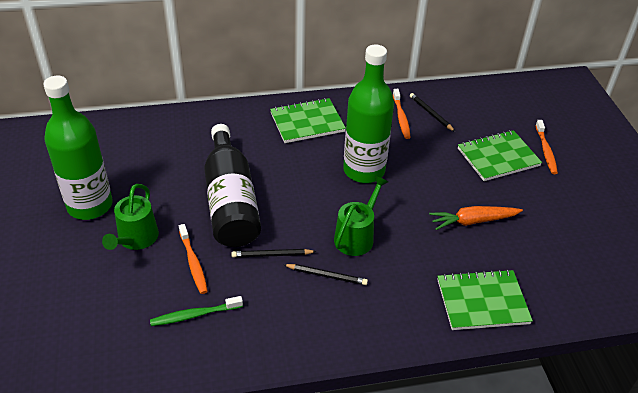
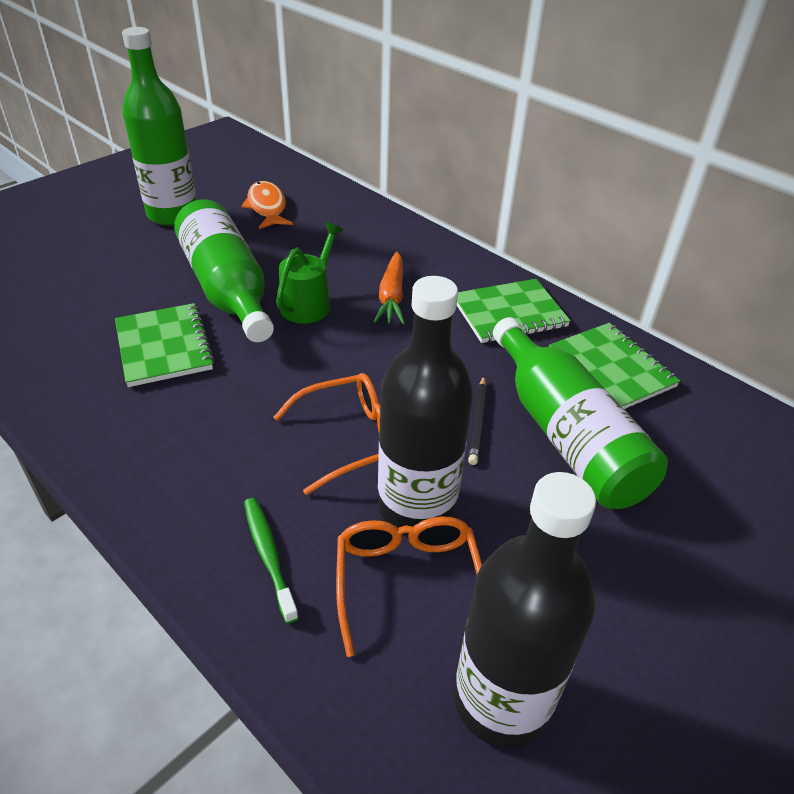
black bottle: [204,124,261,247] = 1 -> [378,276,473,534] [454,472,596,748] = 2
black pencil: [232,249,317,258] [283,264,368,285] [410,93,455,132] = 3 -> [468,376,487,465] = 1
green bottle: [43,75,113,220] [343,45,394,183] = 2 -> [122,27,197,226] [174,199,274,342] [493,317,668,509] = 3
green watering can: [102,184,159,250] [334,176,388,256] = 2 -> [276,222,343,324] = 1
orange fish: none = 0 -> [241,181,293,229] = 1
orange glasses: none = 0 -> [274,373,380,495] [336,517,482,657] = 2
orange toothbrush: [179,224,208,294] [393,89,411,139] [535,120,558,174] = 3 -> none = 0

